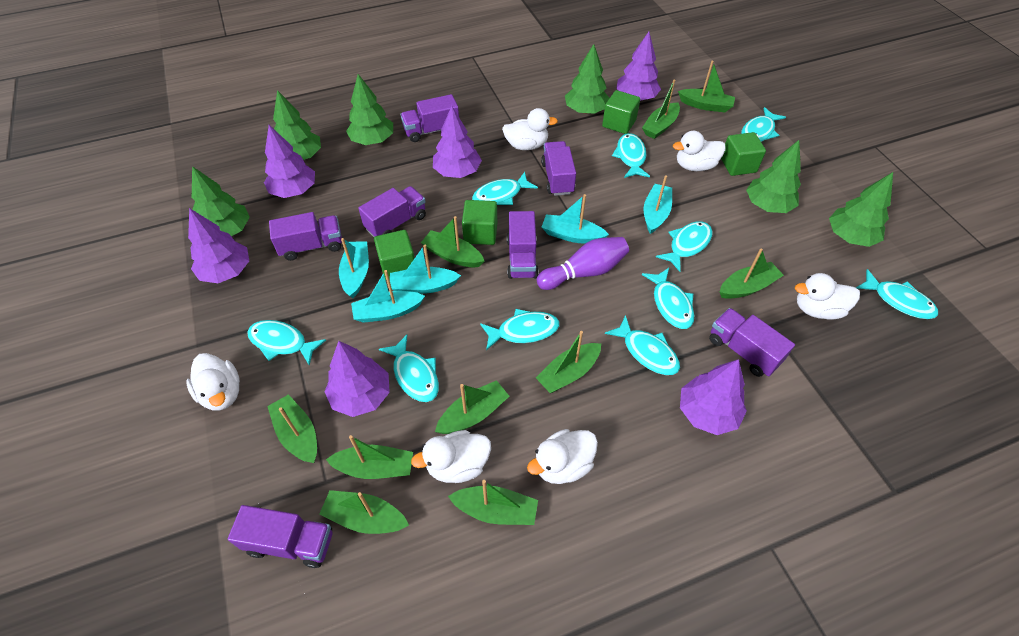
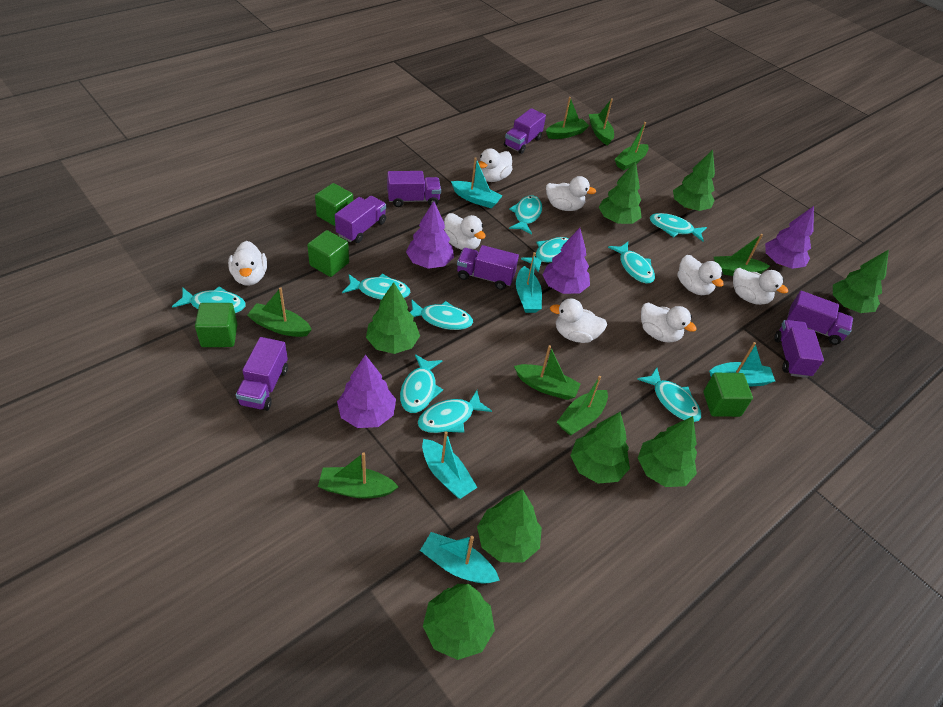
green boat: [267,394,317,463] [319,490,409,534] [326,435,413,479] [421,216,484,267] [435,380,510,434] [448,480,538,525] [536,331,601,393] [642,79,680,139] [678,61,735,112] [720,248,784,299] = 10 -> [247,287,312,337] [318,452,398,498] [514,345,581,400] [546,97,589,139] [557,376,608,436] [589,98,614,145] [614,122,649,170] [714,234,770,276] = 8
green tree: [192,166,250,236] [273,90,321,160] [346,74,393,145] [565,44,609,114] [746,140,801,213] [829,172,893,247] = 6 -> [366,282,420,354] [423,584,495,660] [477,489,542,563] [570,412,630,484] [599,162,642,224] [638,416,697,487] [673,150,715,211] [833,250,889,313] = 8
purple bowling pin: [537,237,629,290] = 1 -> none = 0
purple tree: [188,208,249,283] [264,125,315,198] [325,341,390,417] [433,106,482,178] [616,32,661,101] [680,359,747,435] = 6 -> [337,355,396,428] [406,201,454,269] [542,228,590,294] [765,206,814,269] = 4
white duck: [186,353,240,411] [411,430,491,483] [502,108,558,150] [527,429,598,484] [673,131,726,171] [795,273,860,320] = 6 -> [228,241,267,286] [444,213,486,250] [479,148,513,182] [546,176,596,211] [550,298,607,343] [641,302,697,343] [678,255,724,295] [733,268,788,305] = 8

